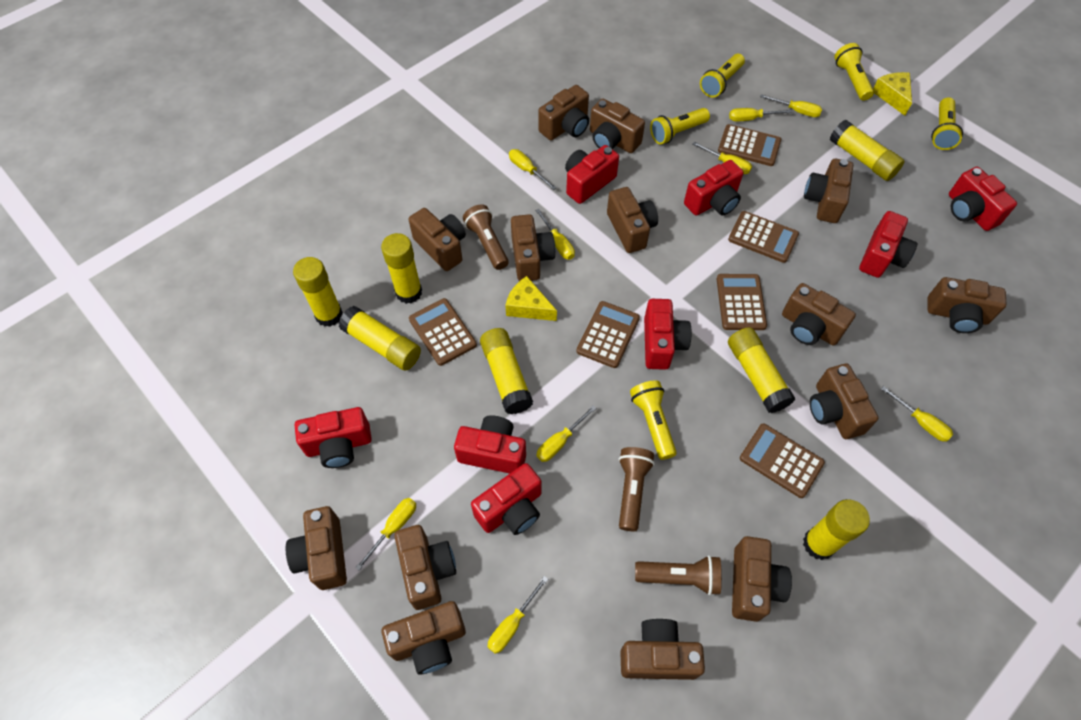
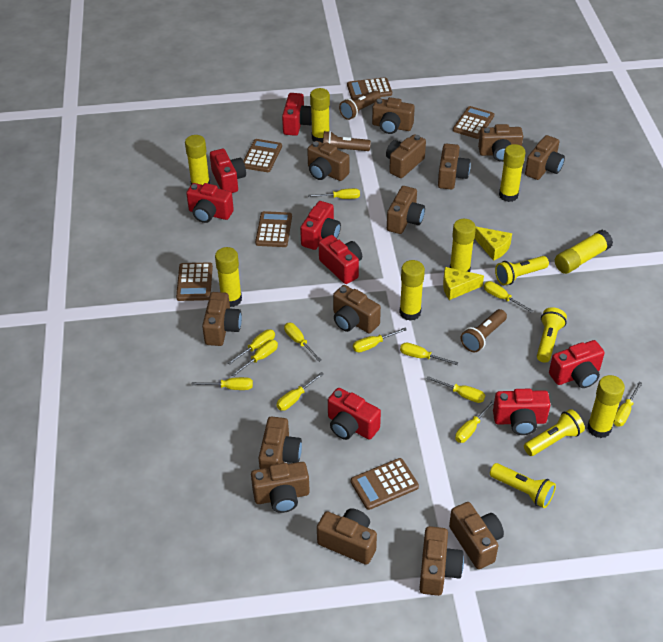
yellow flashlight: [630,380,677,460] [650,108,710,145] [700,54,745,98] [834,43,874,101] [931,97,963,150] = 5 -> [490,463,556,508] [495,256,549,285] [524,409,585,456] [537,307,567,363] = 4
yellow glue stick: [293,257,343,327] [339,306,421,371] [381,233,422,304] [480,328,533,414] [728,327,795,413] [803,499,870,560] [830,120,905,181] = 7 -> [185,135,210,185] [215,247,242,307] [310,88,330,143] [399,260,425,321] [450,219,476,272] [499,144,526,202] [555,230,613,274] [587,375,625,438] = 8
yellow screwdriver: [355,498,416,571] [487,576,548,654] [509,149,556,190] [535,209,575,260] [537,406,596,462] [692,142,752,174] [729,108,792,122] [760,94,822,117] [881,386,953,442] = 9 -> [192,377,253,390] [227,329,275,365] [231,340,278,377] [277,372,324,411] [284,323,322,362] [308,188,360,199] [353,328,407,352] [400,343,458,365] [426,376,485,403] [455,400,494,443] [484,281,533,312] [613,382,642,427] = 12

